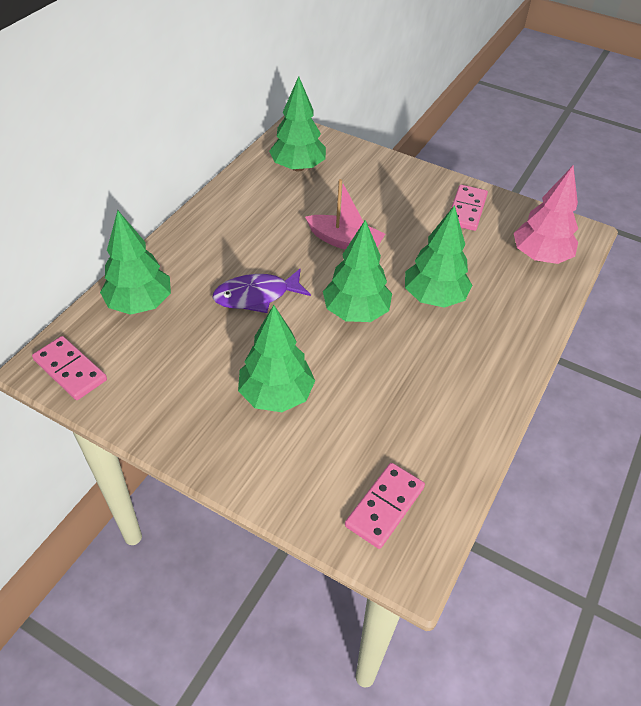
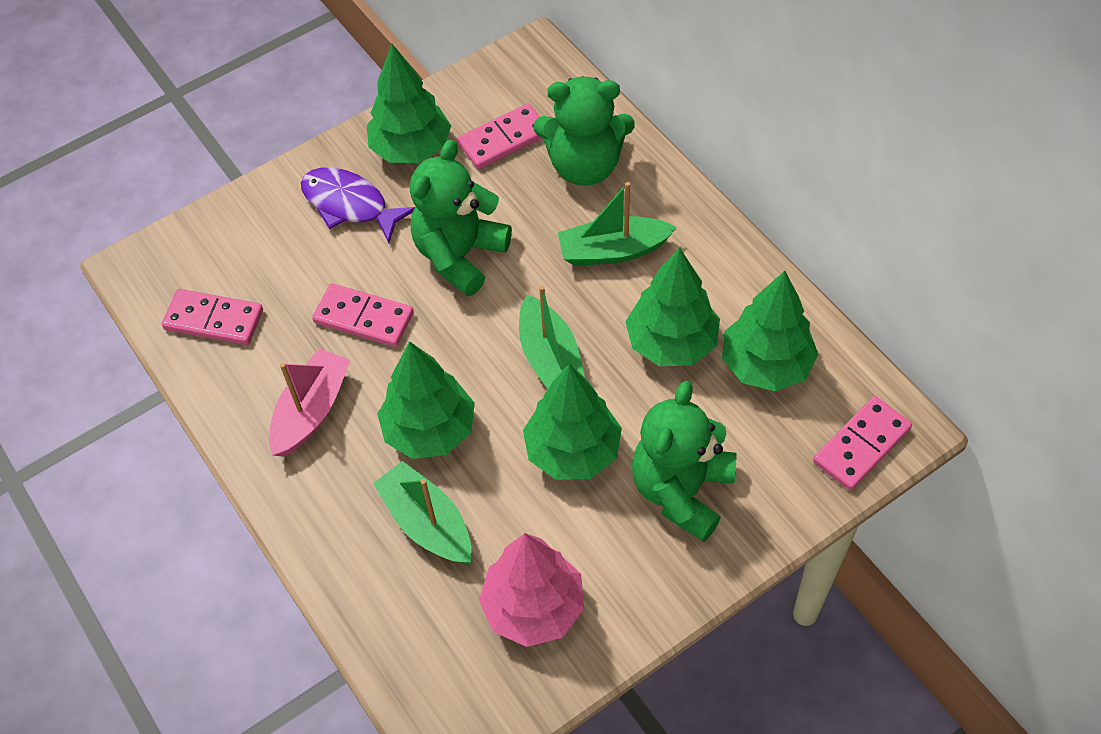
green boat: none = 0 -> [373,461,472,564] [519,286,585,389] [558,182,677,266] = 3
green teddy bear: none = 0 -> [410,140,512,297] [534,76,635,186] [632,381,736,542] = 3
pink domino: [32,336,107,400] [345,463,425,549] [451,185,488,231] = 3 -> [162,289,263,345] [312,283,414,347] [457,103,542,169] [813,396,912,491] = 4

